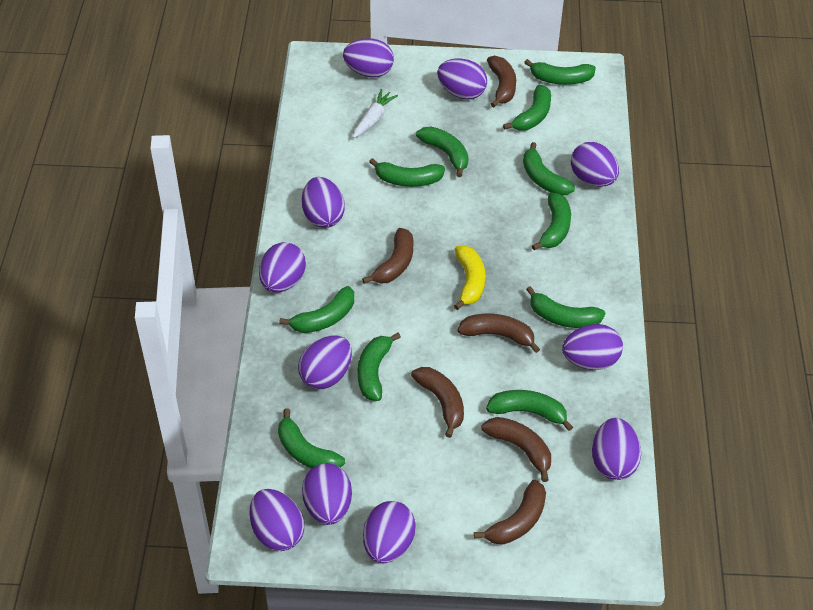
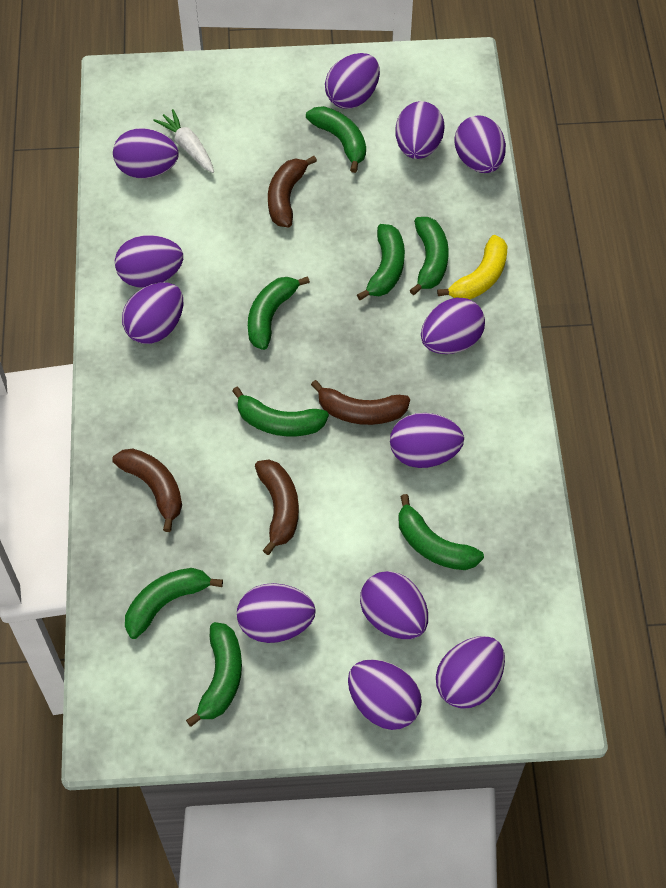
brown banana: [362,228,413,284] [411,367,464,438] [458,314,540,353] [474,480,546,545] [481,417,551,482] [487,56,516,108] = 6 -> [112,449,182,532] [255,459,299,555] [268,156,317,227] [311,380,410,425] = 4
green banana: [278,409,345,469] [279,286,354,333] [358,332,401,401] [369,158,445,187] [416,126,469,177] [486,390,573,431] [503,85,551,131] [523,142,575,195] [524,59,596,85] [526,286,605,328] [532,193,571,250] = 11 -> [125,568,223,639] [186,622,242,727] [232,387,329,436] [248,276,310,350] [306,106,366,173] [357,224,405,300] [399,494,484,570] [410,217,449,295] = 8
purple egg: [250,489,304,551] [259,242,306,293] [298,336,352,389] [302,177,345,228] [302,463,352,525] [343,38,394,77] [363,501,416,563] [437,59,487,100] [562,324,623,370] [571,142,619,187] [592,418,641,480] = 11 -> [113,128,179,178] [115,235,183,288] [122,282,183,344] [237,583,316,643] [325,53,380,109] [348,660,422,730] [360,571,428,639] [390,413,464,468] [395,101,445,159] [421,297,485,354] [436,636,505,709] [454,115,506,173] = 12

